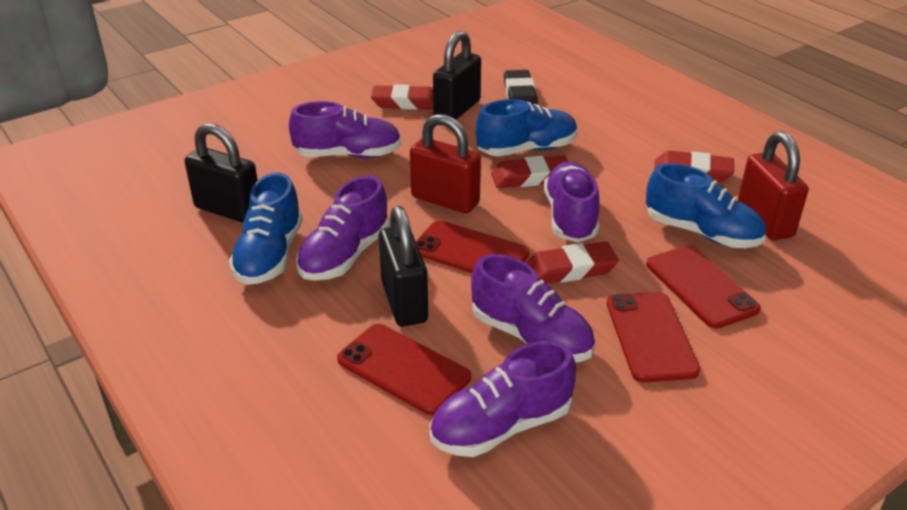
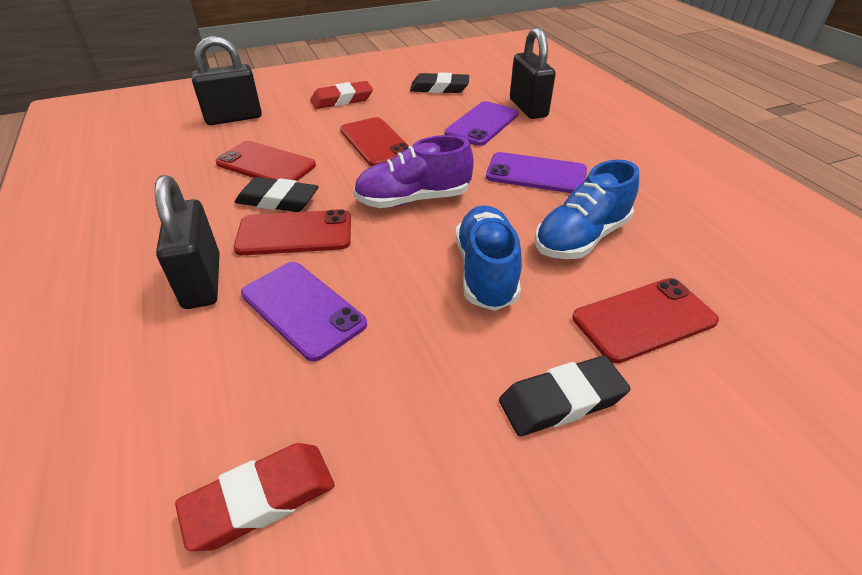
black eraser: [504,70,538,105] = 1 -> [235,177,319,212] [410,72,469,93] [499,356,630,436] = 3
blue shoe: [229,172,303,285] [475,99,577,157] [646,163,766,248] = 3 -> [456,205,522,311] [535,160,639,259] = 2
purple phone: none = 0 -> [241,262,367,362] [445,101,519,146] [486,152,587,193] = 3
purple shoe: [289,101,401,158] [296,176,389,281] [430,341,576,457] [471,254,595,362] [544,162,600,242] = 5 -> [353,135,474,208] = 1
red eraser: [371,84,433,110] [491,155,568,188] [526,242,619,283] [654,150,734,182] = 4 -> [175,443,335,551] [310,81,373,109] = 2
red padlock: [410,114,481,213] [738,131,808,240] = 2 -> none = 0

